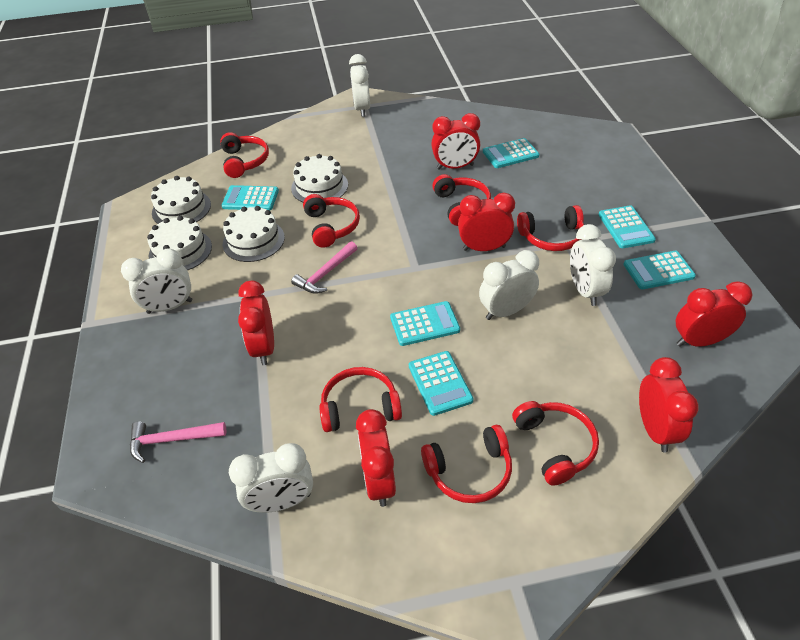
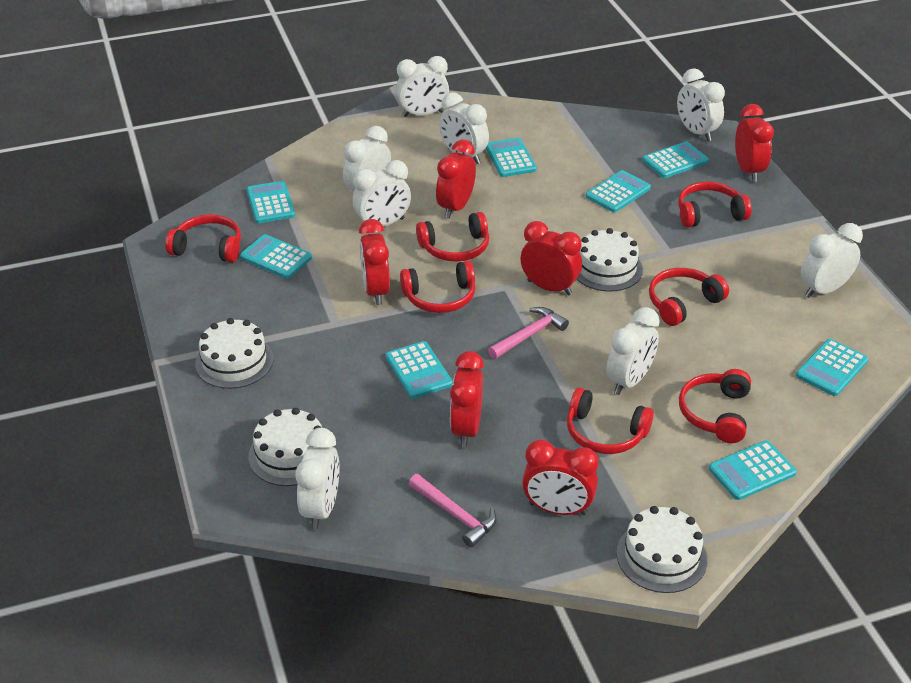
turquoise calculator: [221,185,279,210] [390,301,460,346] [409,351,473,416] [483,138,539,168] [599,205,656,248] [623,251,696,290] = 6 -> [240,234,312,279] [247,181,295,223] [385,341,453,399] [486,138,537,177] [586,170,651,212] [642,141,709,178] [709,441,797,500] [796,339,868,396] = 8
white clock: [121,249,192,314] [229,443,313,513] [349,54,370,117] [479,250,539,320] [570,224,616,306] = 5 -> [295,428,340,529] [343,126,391,191] [353,160,411,226] [396,56,449,117] [439,92,489,164] [606,307,660,395] [677,68,725,141] [801,223,863,298] = 8

